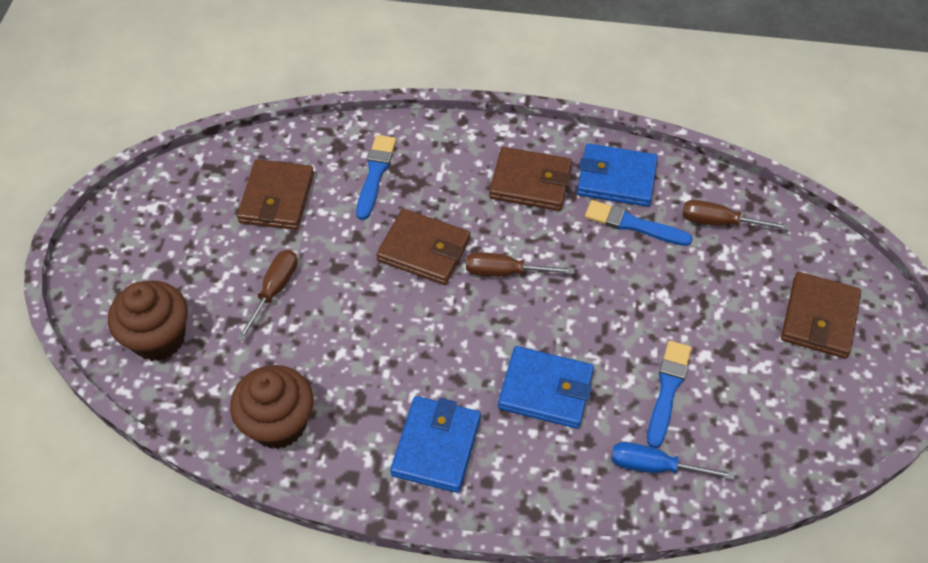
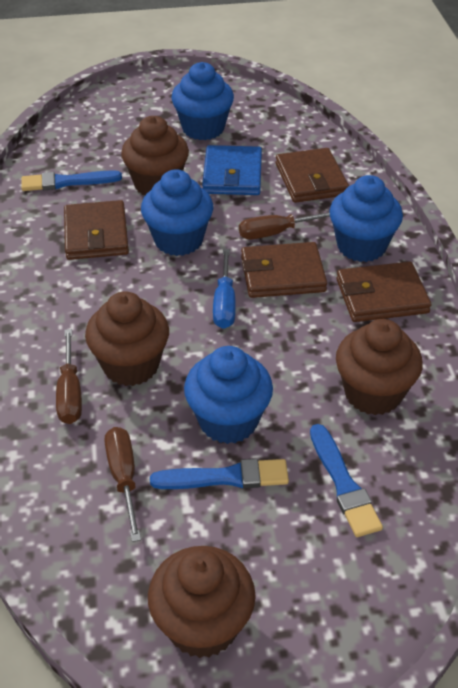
blue cupcake: none = 0 -> [141,169,213,256] [171,62,234,140] [184,346,273,444] [329,175,403,262] = 4
blue wallet: [390,396,481,493] [498,346,594,429] [577,143,658,207] = 3 -> [202,145,262,195] = 1
brown cupcake: [108,281,188,361] [230,365,314,449] = 2 -> [85,291,169,386] [121,116,189,195] [148,546,256,658] [336,319,423,415] = 4

